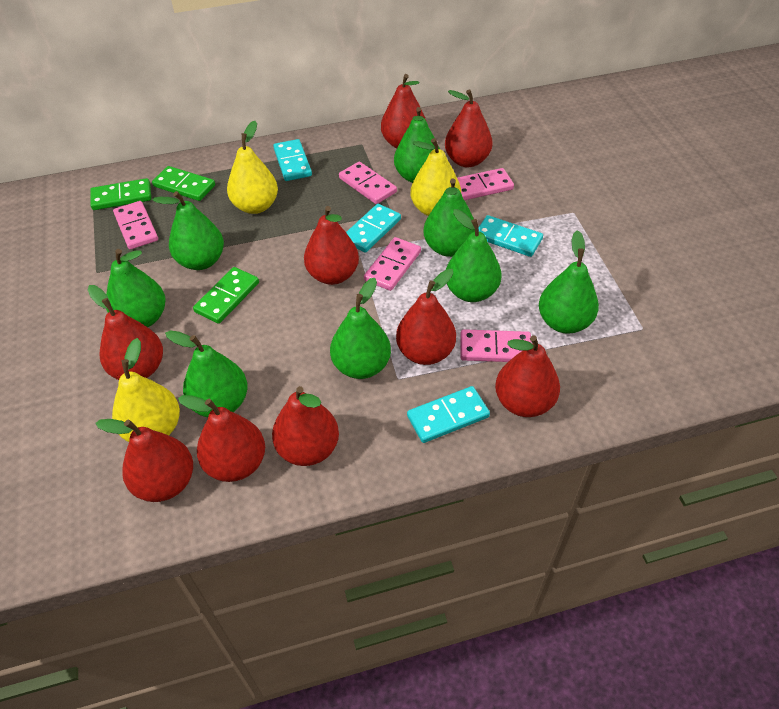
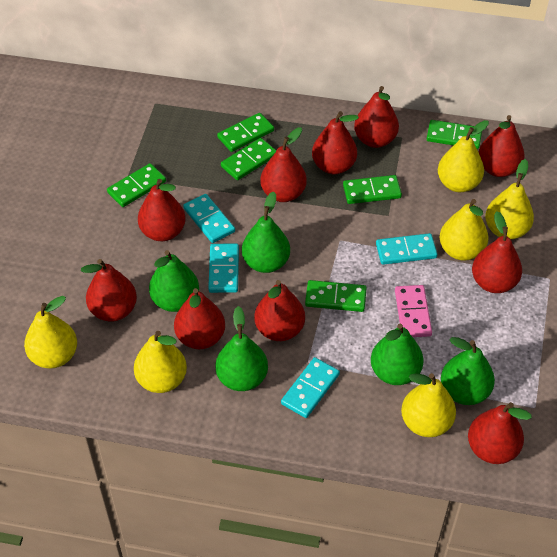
green domino: [90,178,151,210] [152,166,215,201] [193,267,259,324] = 3 -> [107,163,166,207] [217,113,274,152] [221,138,276,180] [305,280,367,312] [343,175,402,204] [427,120,482,149] = 6
green pear: [106,249,166,327] [153,191,224,270] [165,330,248,417] [330,278,391,379] [394,107,440,183] [423,178,475,257] [446,209,502,302] [539,230,599,334] = 8 -> [149,250,199,312] [215,306,268,391] [242,192,290,273] [371,324,423,385] [441,337,495,405] = 5
pink domino: [113,201,158,249] [339,162,397,204] [364,237,421,291] [457,168,514,200] [460,329,531,362] = 5 -> [395,285,432,337] = 1
red pear: [88,285,163,380] [95,419,193,502] [178,395,265,482] [272,386,339,466] [304,206,359,285] [381,74,426,148] [396,269,456,365] [445,89,493,167] [495,335,560,417] = 9 -> [81,259,137,322] [138,179,186,241] [174,288,225,349] [254,280,305,341] [260,127,307,202] [312,111,359,174] [354,86,399,148] [468,402,531,464] [472,211,522,293] [479,115,524,177] = 10
yellow pear: [112,338,180,442] [227,121,278,214] [411,138,461,216] = 3 -> [24,296,77,368] [134,331,187,393] [401,373,456,437] [438,120,489,192] [439,199,489,261] [485,159,534,239] = 6

